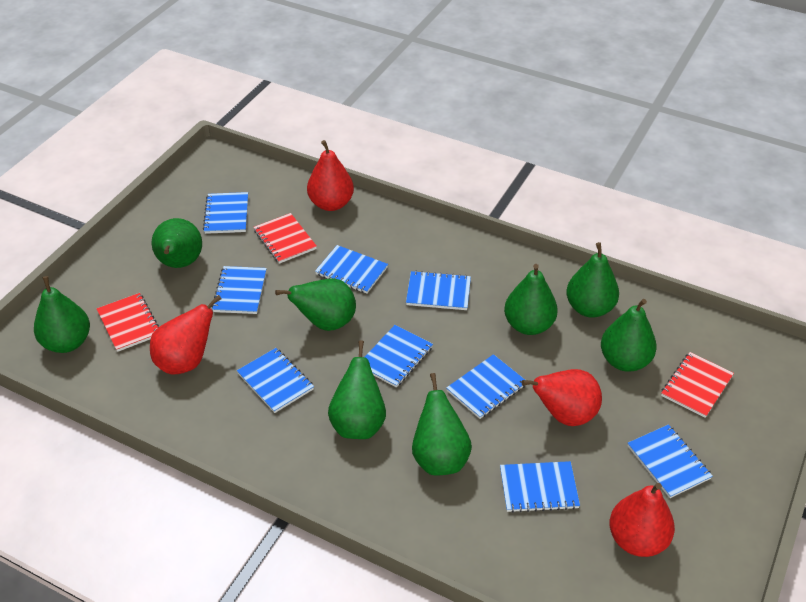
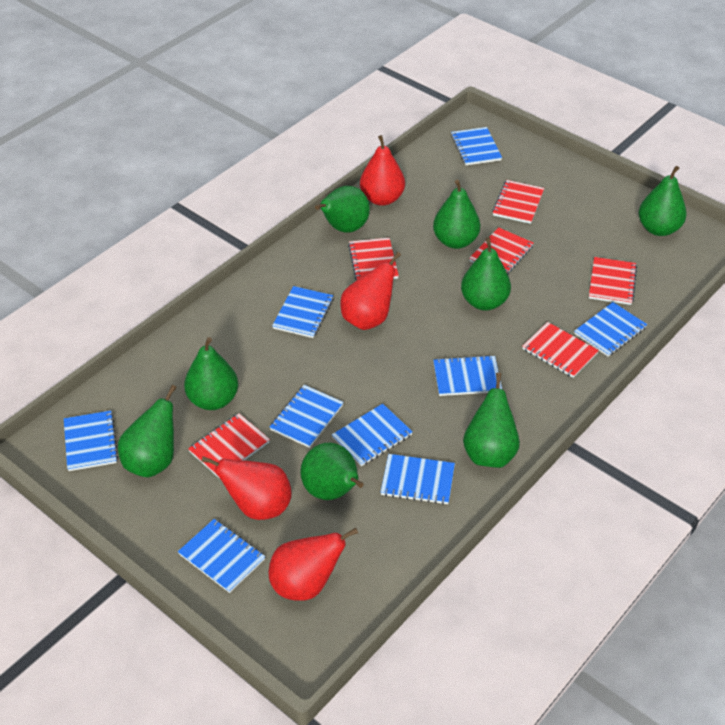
red notebook: [96,293,159,352] [254,213,317,264] [661,352,734,418] = 3 -> [188,413,270,478] [348,238,399,280] [469,227,534,274] [492,180,544,224] [523,322,599,378] [589,257,637,305] = 6

